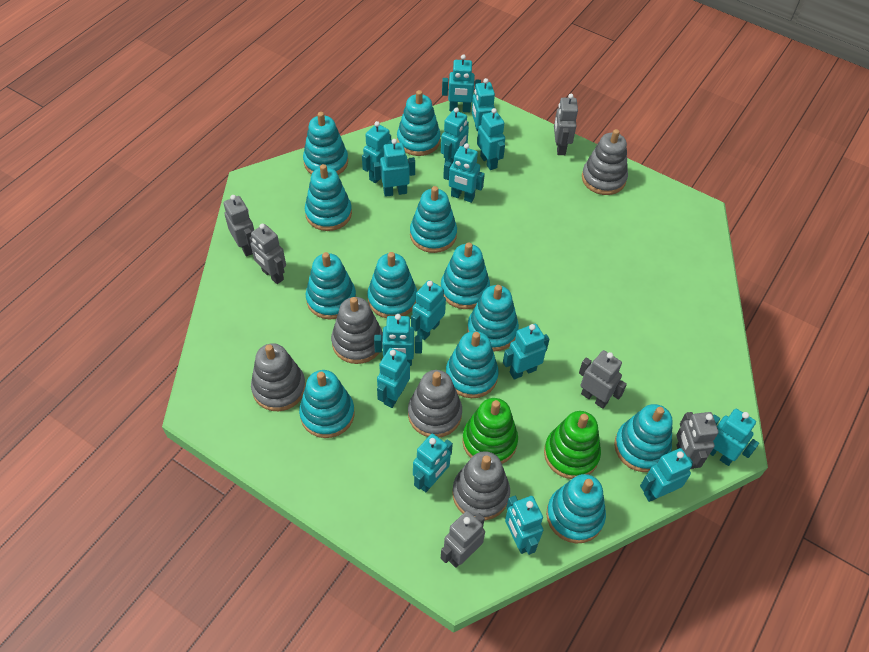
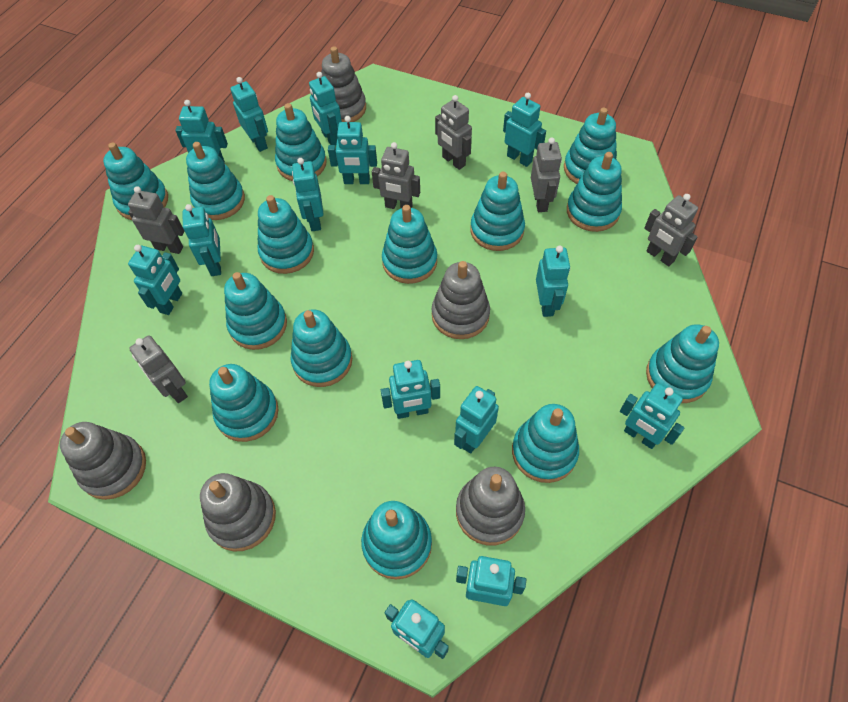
green stacking toy: [462,398,518,464] [544,411,601,479] = 2 -> none = 0
turquoise robot: [362,121,392,183] [373,139,415,197] [374,314,422,366] [377,348,410,408] [411,280,446,340] [413,434,453,492] [441,107,469,163] [442,54,481,112] [443,143,485,203] [472,78,495,131] [477,108,505,170] [503,324,550,379] [505,496,543,555] [640,448,693,502] [710,409,759,466] = 15 -> [128,245,182,315] [175,100,228,163] [183,204,221,276] [230,77,268,152] [292,158,324,231] [309,72,342,146] [328,116,377,184] [381,360,440,419] [385,600,449,659] [454,386,499,454] [456,556,526,606] [503,92,546,167] [536,245,570,317] [620,383,684,449] = 14
turquoise stacking toy: [299,370,355,438] [303,112,348,175] [305,164,352,231] [306,252,356,319] [367,252,417,318] [397,90,441,156] [410,186,457,253] [441,242,490,309] [446,331,499,398] [467,285,519,352] [546,474,606,543] [614,404,673,472] = 12 -> [103,142,168,220] [186,142,245,220] [209,364,279,442] [224,272,287,350] [258,195,314,274] [275,103,327,181] [291,309,352,387] [361,501,432,580] [382,205,437,284] [471,172,525,251] [512,404,579,483] [564,108,617,184] [567,152,622,232] [646,324,719,403] = 14

